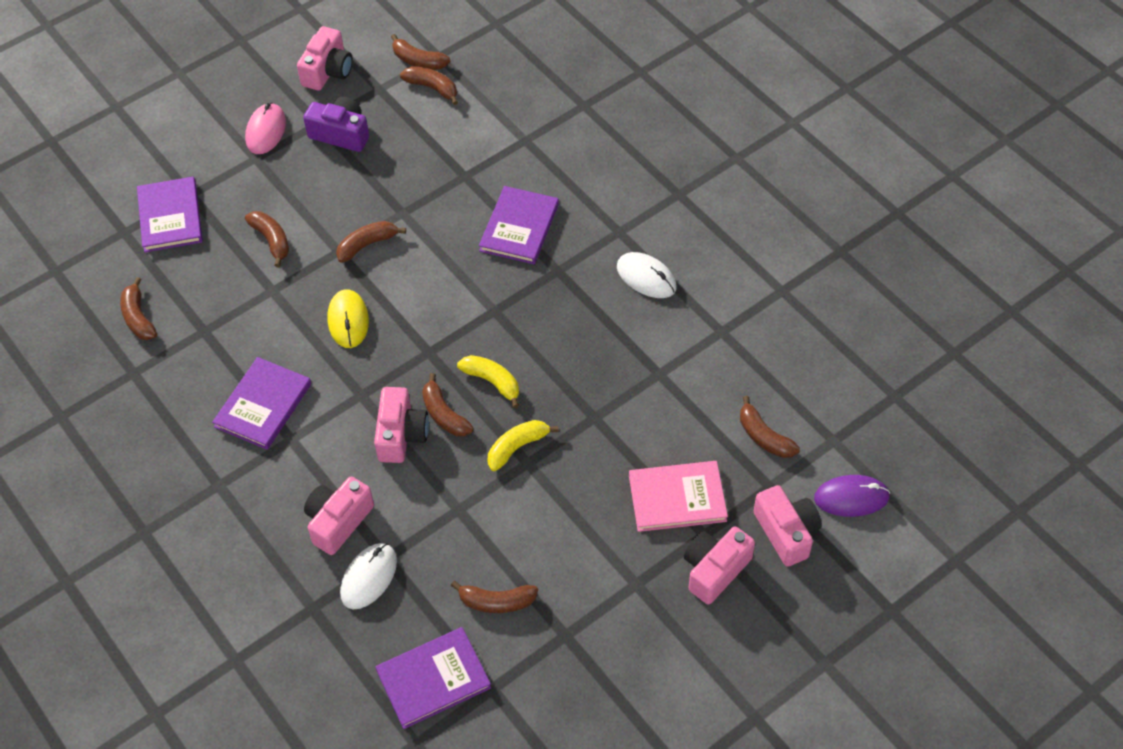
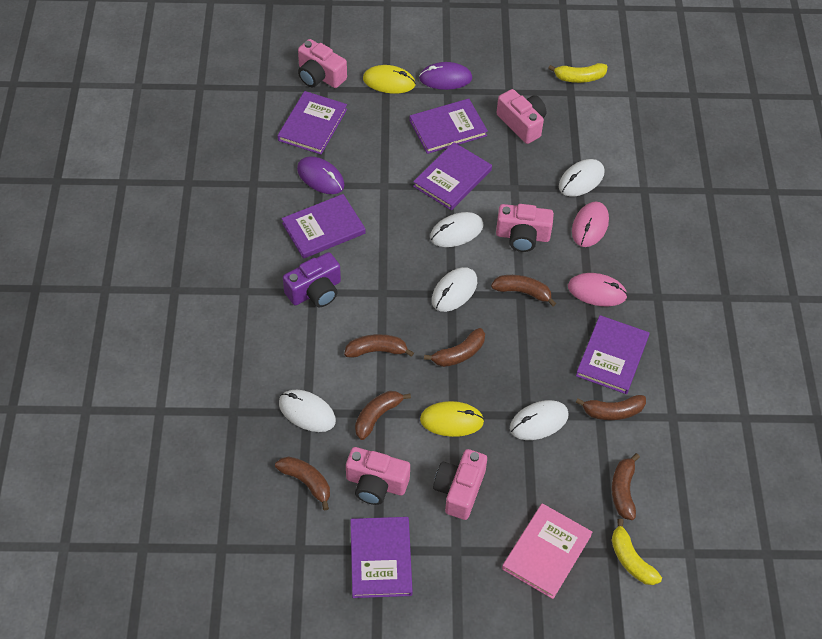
brown banana: [120,277,157,340] [245,211,289,267] [336,221,406,263] [391,34,450,70] [400,66,458,105] [422,373,474,436] [451,581,538,613] [740,396,800,458] = 8 -> [275,457,330,510] [344,334,414,358] [355,391,411,440] [424,328,485,367] [491,275,556,306] [576,395,646,420] [612,453,640,520] = 7
pink mouse: [245,103,286,154] = 1 -> [568,273,628,306] [572,202,609,247] = 2
purple book: [137,177,203,252] [212,357,311,450] [376,627,491,729] [479,186,559,264] = 4 -> [277,91,347,154] [282,194,365,259] [350,517,413,598] [409,99,488,154] [413,142,492,210] [576,315,650,394] = 6
purple mouse: [814,475,890,517] = 1 -> [297,156,345,194] [419,62,472,90] = 2
white mouse: [340,543,397,610] [617,252,677,298] = 2 -> [279,390,336,432] [430,212,483,247] [432,267,477,312] [510,400,569,440] [559,159,605,197] = 5
yellow mouse: [328,289,369,348] = 1 -> [363,65,416,94] [420,401,484,437] = 2

